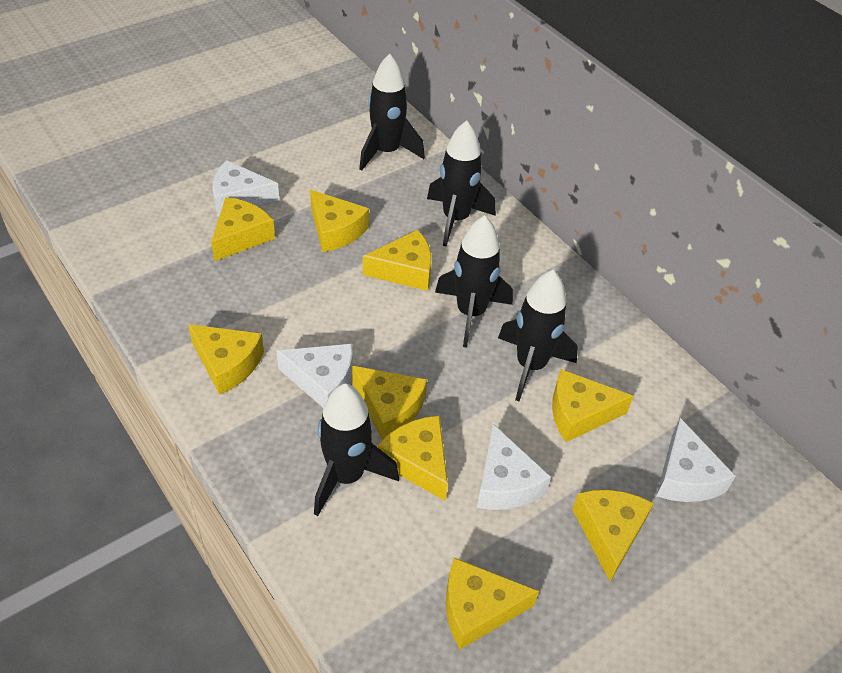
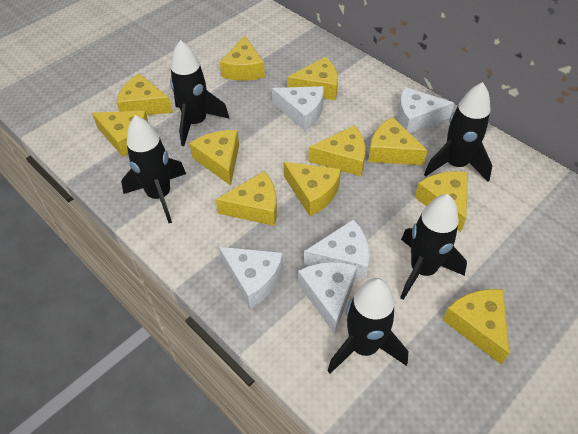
white cheese: [213,160,280,217] [277,344,353,408] [477,424,551,510] [656,418,736,502] = 4 -> [219,247,283,308] [272,86,324,131] [298,262,357,334] [304,219,370,279] [398,87,454,133] = 5
yellow cheese: [188,324,264,395] [211,197,275,262] [310,190,369,252] [352,366,427,440] [363,230,432,291] [378,416,448,501] [446,558,539,650] [552,369,634,442] [572,490,654,582] = 9 -> [92,111,149,157] [116,74,173,115] [190,130,239,186] [216,171,277,226] [220,35,265,81] [284,162,341,216] [287,57,338,100] [308,125,365,176] [368,117,428,165] [415,171,468,232] [443,289,510,365] = 11

